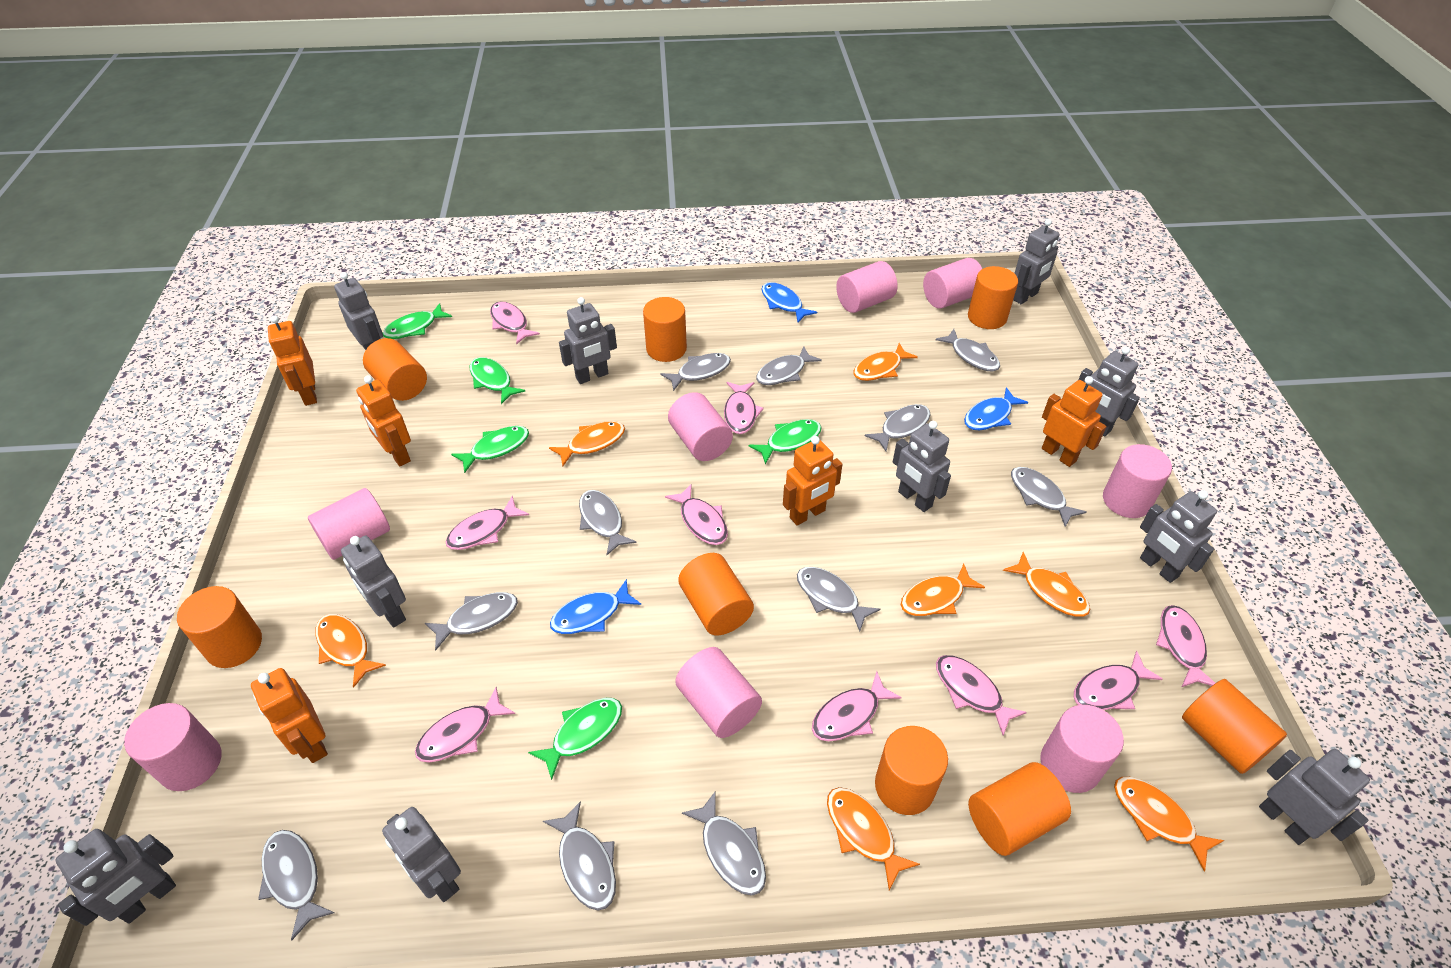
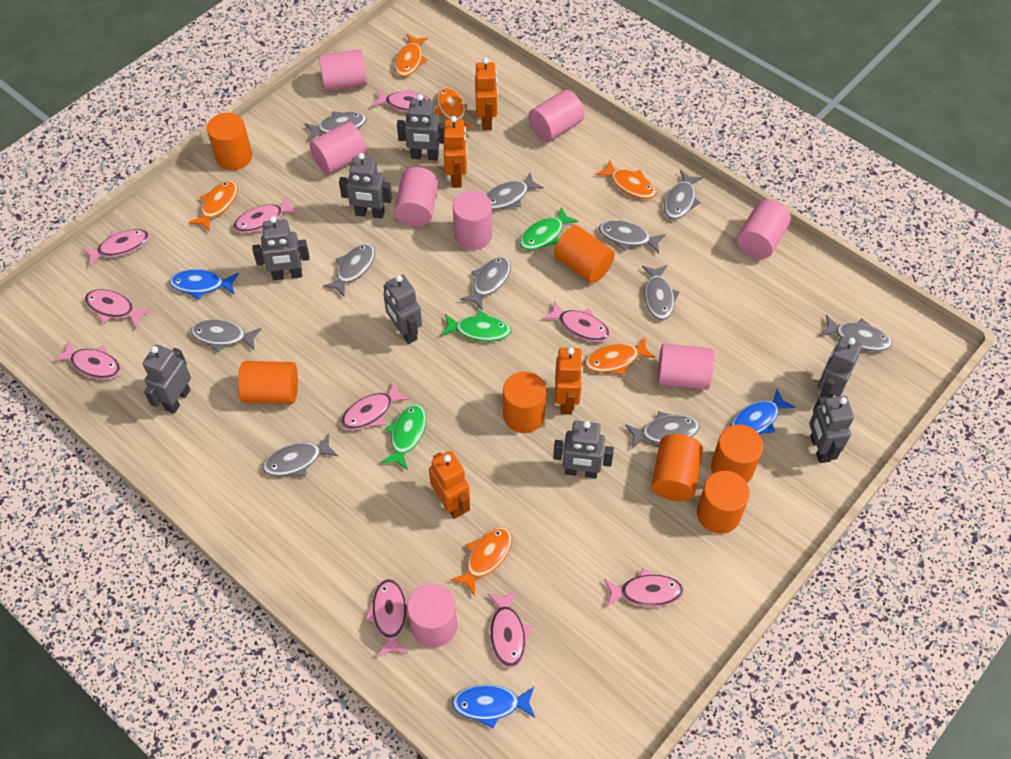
green fish: [383,303,452,339] [451,426,529,473] [469,357,525,404] [528,698,622,780] [749,419,822,465] = 5 -> [381,404,426,470] [441,311,511,341] [520,207,578,250] = 3
grey robot: [55,829,176,926] [334,272,383,350] [341,536,406,628] [382,807,461,902] [559,297,617,384] [893,421,951,512] [1013,219,1059,304] [1078,347,1140,436] [1140,490,1217,583] [1259,749,1370,845] = 10 -> [143,345,191,414] [252,216,310,280] [339,153,392,219] [383,274,422,344] [397,94,444,160] [553,421,614,478] [809,396,854,463] [817,336,862,398] = 8
orange cylinder: [177,586,262,668] [363,338,427,401] [643,297,687,362] [678,553,754,635] [875,726,948,815] [968,266,1018,329] [968,762,1071,856] [1182,679,1287,774] = 8 -> [207,113,252,170] [238,361,298,404] [503,371,546,433] [554,225,615,283] [651,434,703,501] [697,471,750,534] [711,425,763,483] = 7
orange fish: [315,614,386,688] [549,421,625,466] [827,787,920,890] [853,343,918,381] [901,564,985,616] [1003,552,1090,617] [1114,777,1224,871] = 7 -> [188,180,238,232] [395,34,428,77] [435,87,473,129] [450,527,512,596] [585,337,655,375] [596,160,656,199] = 6
orange robot: [251,668,328,763] [268,315,317,406] [356,376,411,466] [783,436,843,525] [1042,376,1107,467] = 5 -> [429,451,470,519] [444,116,467,188] [475,58,498,130] [555,347,583,415] = 4
pink fish: [415,687,515,763] [446,496,529,550] [490,301,540,345] [665,483,728,545] [724,382,764,434] [812,671,902,741] [936,655,1027,736] [1074,651,1163,710] [1156,605,1215,687] = 9 -> [53,340,121,380] [82,229,149,268] [85,289,151,329] [233,196,299,233] [341,380,410,431] [365,579,408,657] [372,88,431,112] [488,591,532,668] [542,301,610,342] [604,568,684,607] = 10

